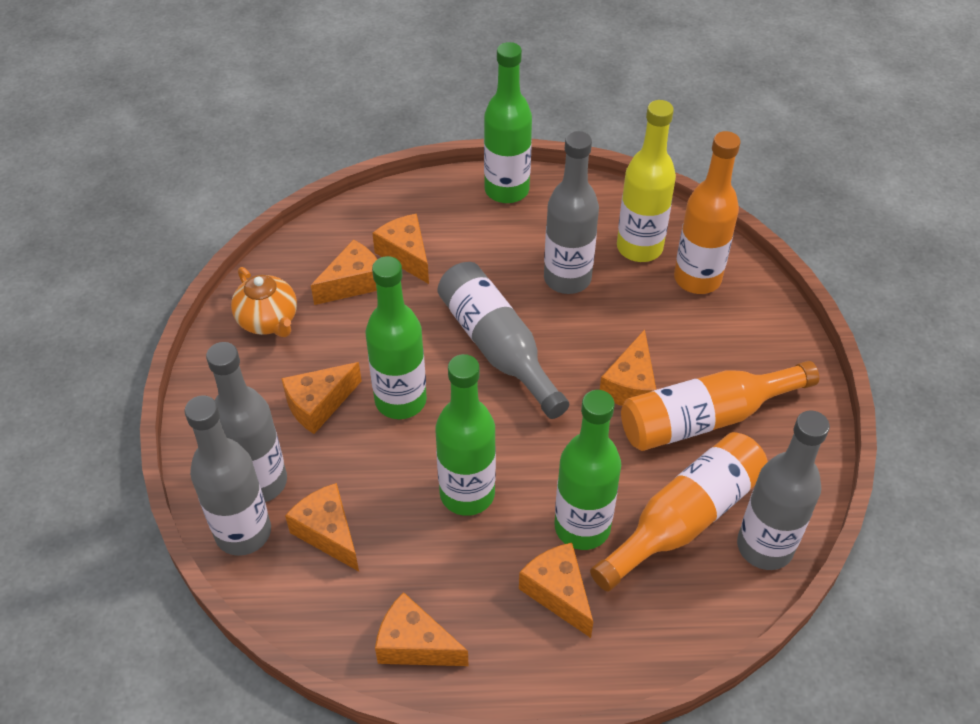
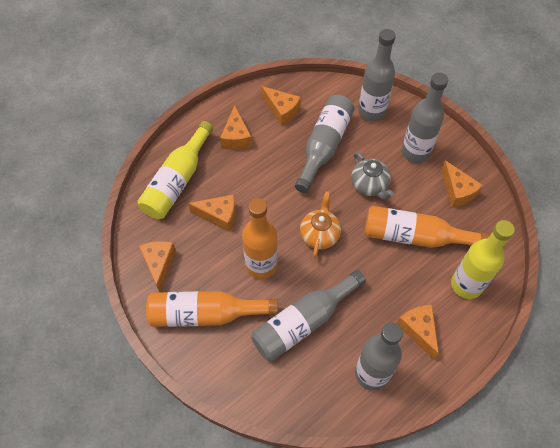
green bottle: [366,256,427,419] [435,354,496,516] [484,42,532,203] [554,390,621,550] = 4 -> none = 0
grey teapot: none = 0 -> [351,152,394,200] = 1
orange cheese: [281,362,362,434] [285,483,359,571] [311,240,377,305] [372,214,429,284] [375,592,469,666] [519,543,593,638] [600,329,656,406] = 7 -> [139,241,176,292] [188,194,236,232] [220,105,252,150] [261,86,301,126] [397,305,439,359] [441,160,483,208] = 6
yellow bottle: [617,100,676,262] = 1 -> [138,121,213,219] [451,220,515,299] = 2

